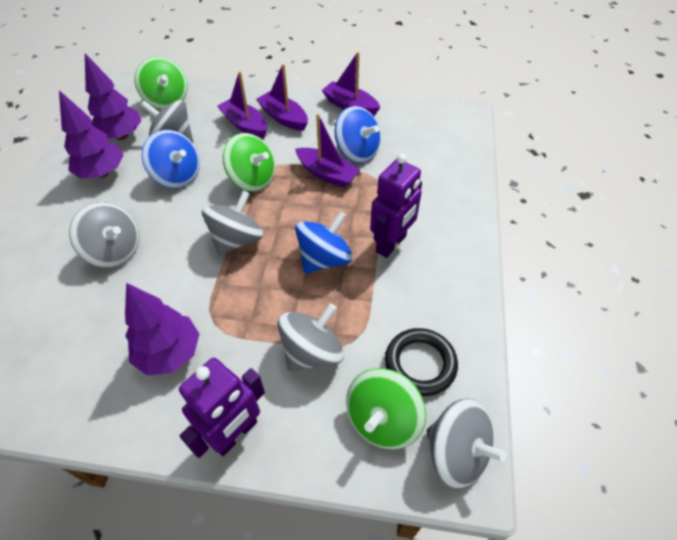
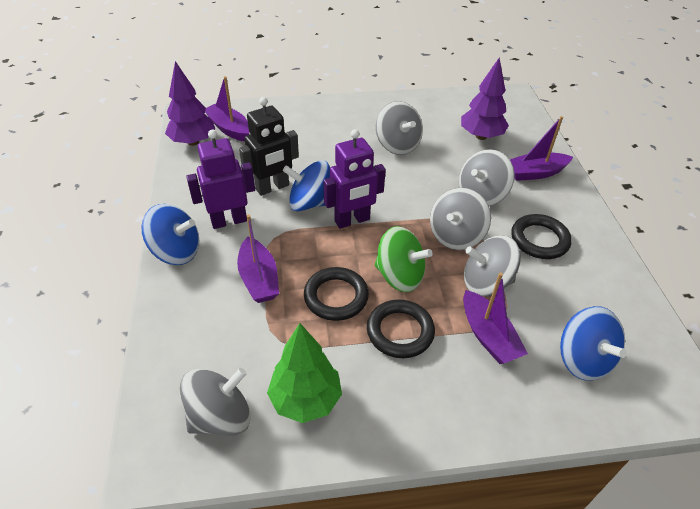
black ring: [385,328,458,396] = 1 -> [304,267,369,321] [367,300,435,358] [511,214,572,259] = 3
black robot: none = 0 -> [239,97,299,196] = 1
green spinning top: [134,57,188,109] [223,133,275,192] [346,368,426,450] = 3 -> [375,226,433,292] = 1
green tree: none = 0 -> [267,323,342,423] = 1
purple tree: [59,90,123,178] [85,54,142,140] [125,283,199,375] = 3 -> [165,61,215,146] [461,58,509,140] = 2

